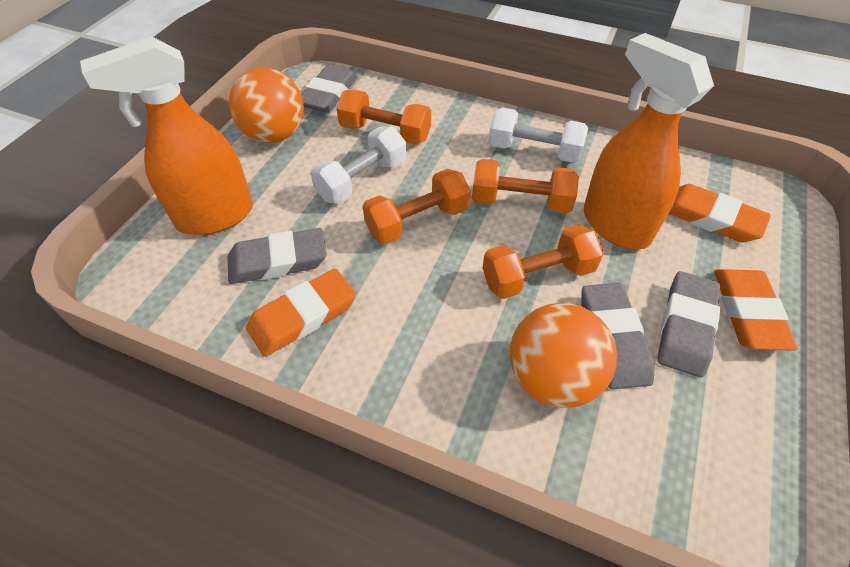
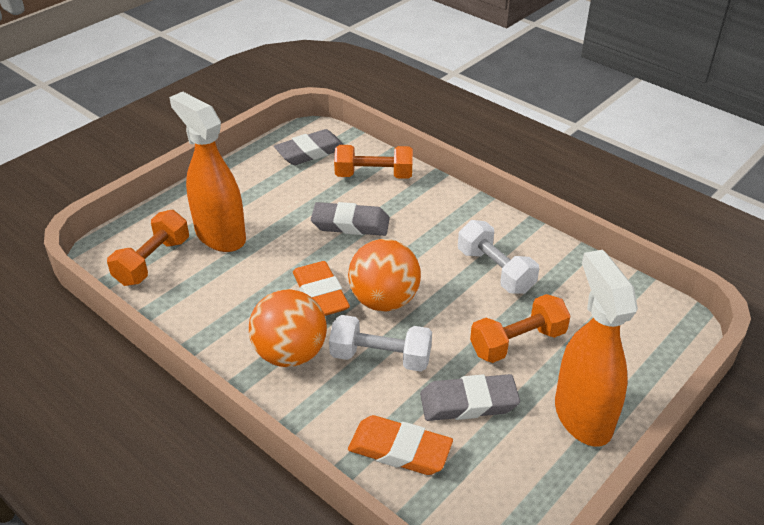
grey eraser: [228,228,327,284] [301,66,357,113] [581,283,655,390] [657,271,720,378] = 4 -> [274,129,344,165] [311,202,390,236] [420,374,520,421] = 3
orange dumbbell: [336,89,431,145] [363,169,471,244] [472,159,579,213] [483,224,604,299] = 4 -> [107,210,189,286] [334,145,413,179] [470,294,571,363] = 3
orange eraser: [246,268,356,357] [669,184,771,242] [714,269,798,351] = 3 -> [293,261,350,316] [348,415,453,475] = 2

